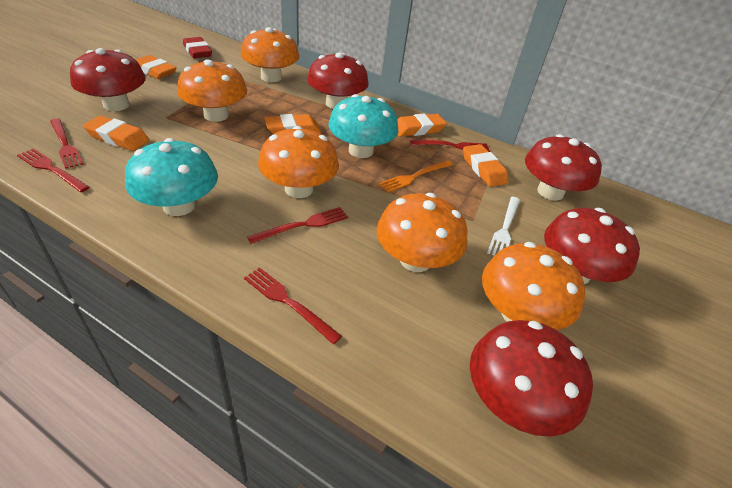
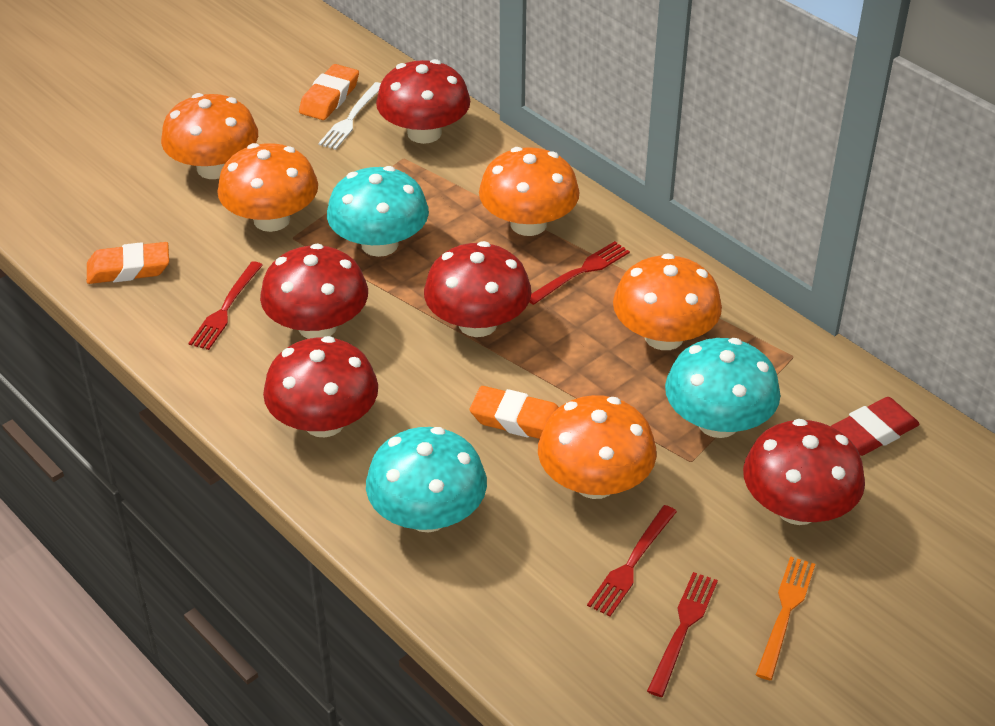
orange eraser: [83,116,149,151] [135,55,177,79] [264,114,321,134] [397,114,447,137] [463,144,509,187] = 5 -> [87,242,169,284] [299,64,359,120] [470,386,559,439] = 3
red fork: [17,149,89,192] [50,118,84,169] [244,267,342,344] [247,207,348,244] [410,140,490,152] = 5 -> [188,261,263,350] [530,241,630,305] [587,505,677,617] [647,572,718,697] = 4
turquoise mushroom: [125,138,218,216] [328,94,398,158] = 2 -> [327,166,429,257] [366,427,487,532] [665,338,780,438] = 3

